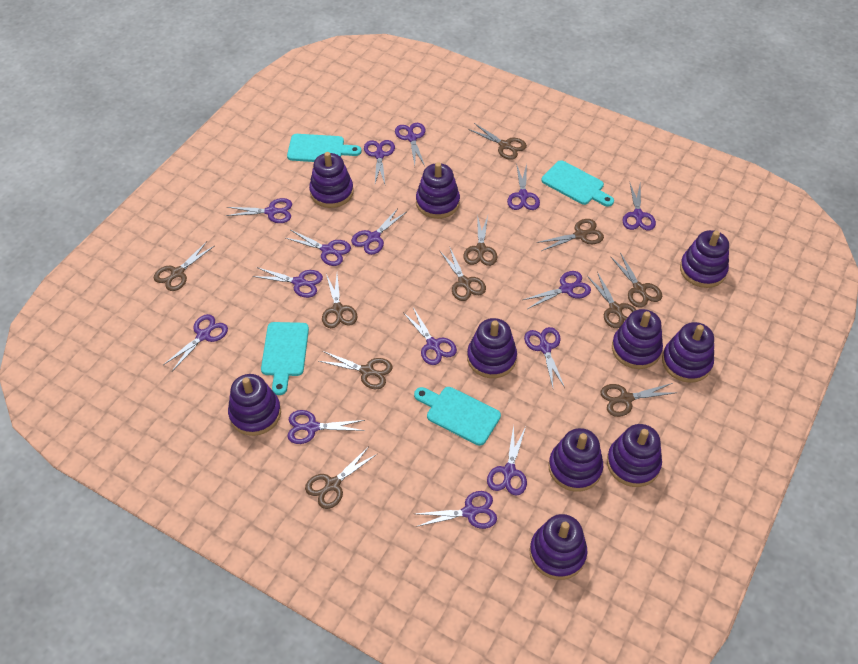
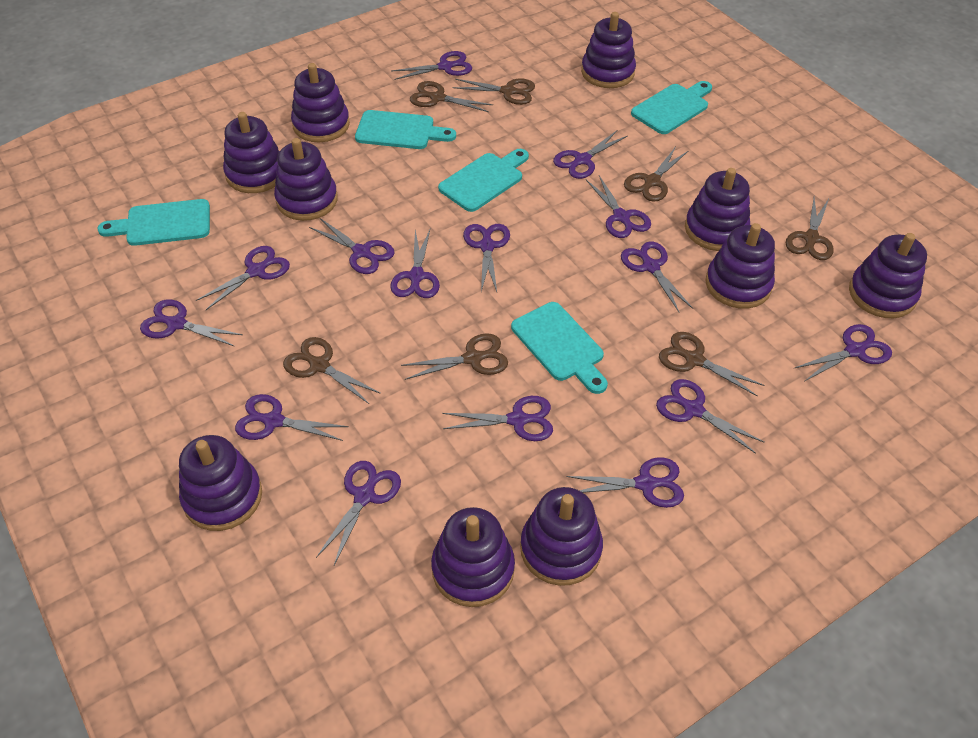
brown scissors: [154,241,214,291] [305,446,377,509] [319,351,393,389] [322,274,358,328] [439,248,486,301] [463,214,497,266] [468,123,527,160] [537,219,604,251] [587,272,636,328] [600,383,675,417] [610,253,662,308] = 11 -> [283,337,381,404] [401,333,508,380] [410,81,493,112] [453,79,535,105] [624,147,688,202] [659,332,765,397] [786,197,834,260] = 7
turquoise cutting board: [261,322,309,395] [287,134,362,162] [414,387,501,446] [541,160,614,207] = 4 -> [97,199,210,246] [355,110,456,149] [438,149,529,212] [511,302,608,394] [631,81,712,134] = 5

